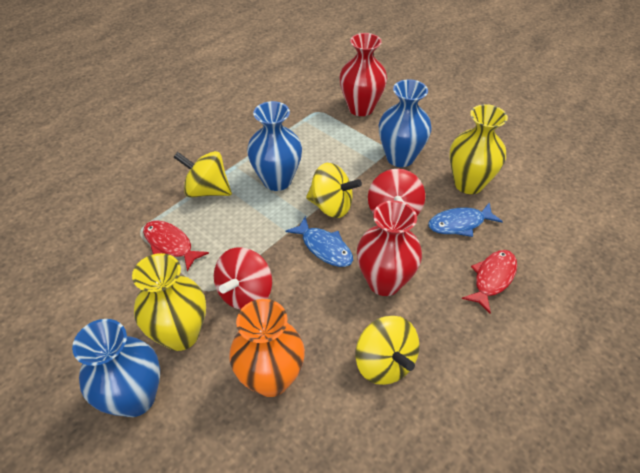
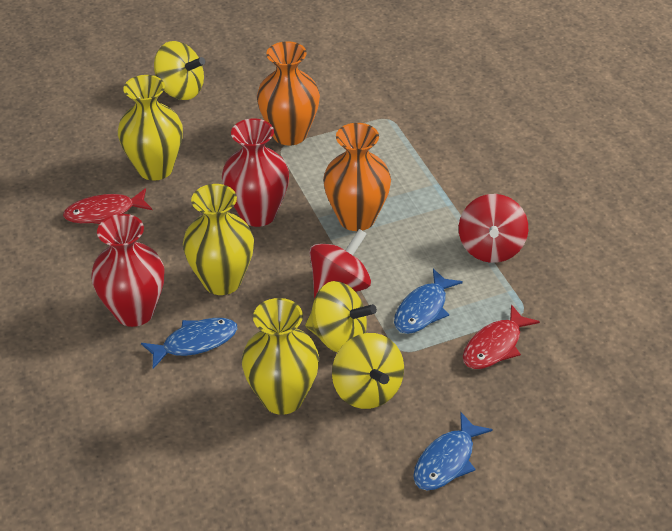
blue fish: [286,216,353,267] [428,202,503,237] = 2 -> [141,318,237,369] [394,269,463,334] [413,412,493,490] = 3
blue vase: [72,319,160,417] [247,101,302,191] [379,79,432,167] = 3 -> none = 0
orange vase: [229,299,305,397] = 1 -> [257,41,320,146] [323,123,391,231] = 2
yellow vase: [132,253,206,351] [449,104,508,194] = 2 -> [118,75,183,181] [183,184,254,295] [242,298,319,415] = 3

